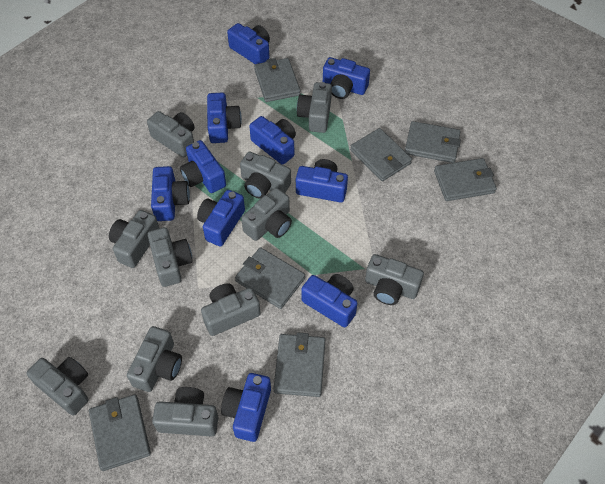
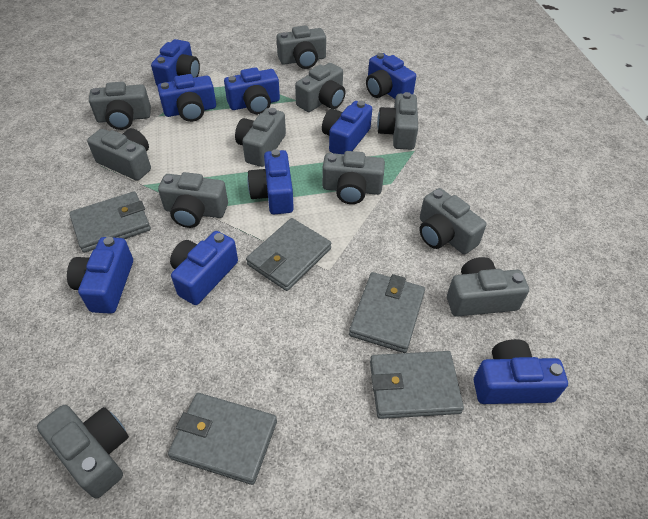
blue camera: [151,166,190,221] [180,140,226,193] [197,190,245,246] [207,93,242,143] [221,373,271,442] [227,23,270,64] [249,116,296,165] [296,159,348,202] [301,274,357,328] [323,57,370,99] = 10 -> [67,237,133,314] [151,39,200,86] [157,74,216,122] [170,231,238,305] [224,67,280,114] [247,149,294,214] [322,101,372,154] [366,53,416,99] [474,339,568,404] = 9
grey wallet: [89,394,151,471] [235,247,305,309] [254,58,300,102] [274,333,325,397] [350,128,412,181] [405,121,461,163] [434,158,497,201] = 7 -> [69,191,151,253] [168,393,277,485] [246,218,331,291] [349,272,425,353] [370,351,464,419] = 5

